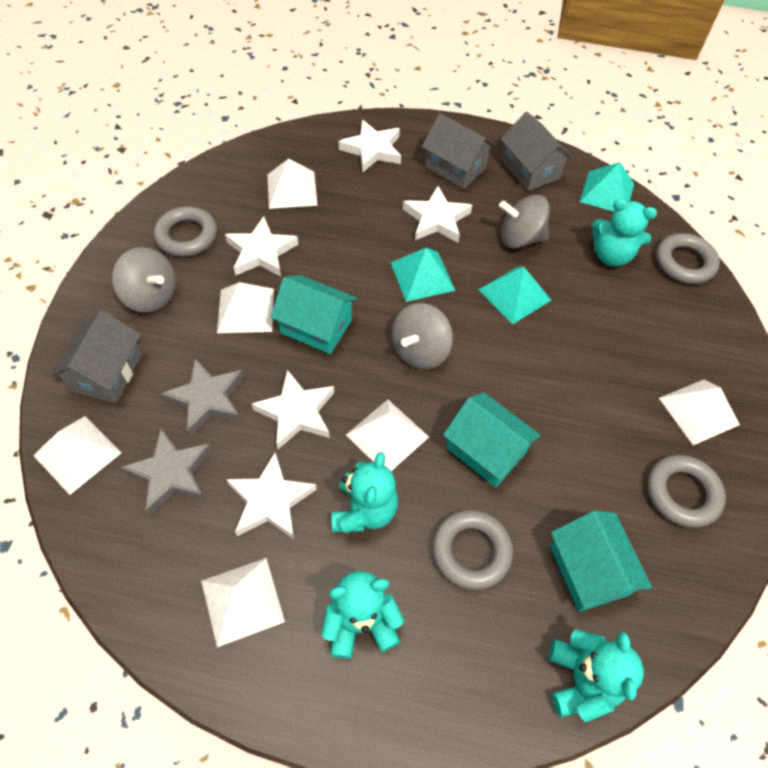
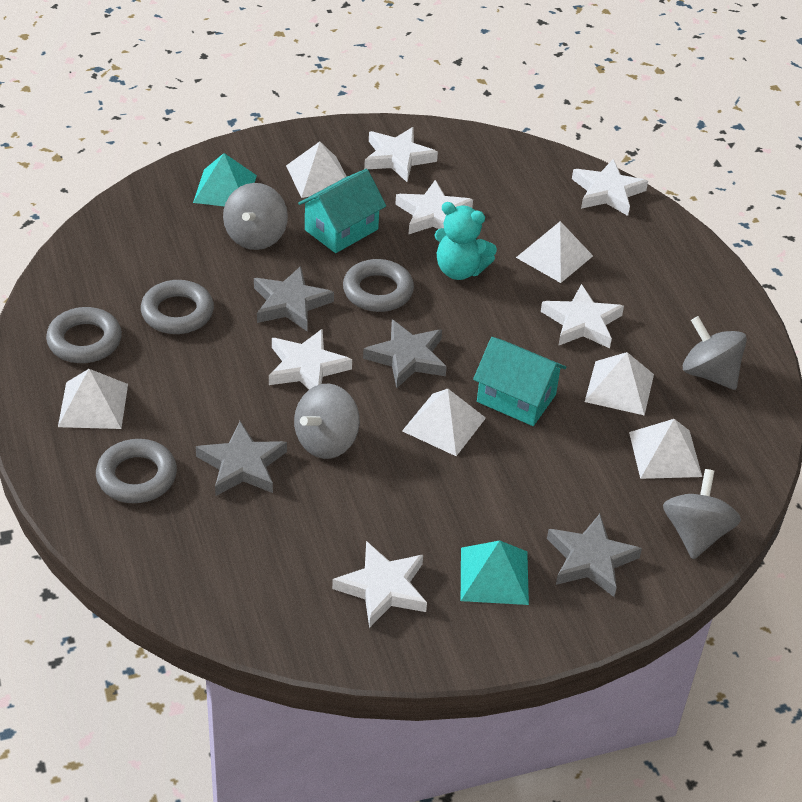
grey house: [50,310,142,403] [422,113,496,189] [501,112,573,191] = 3 -> none = 0
grey spinning top: [112,247,176,313] [392,303,453,369] [499,195,550,249] = 3 -> [223,183,288,250] [294,384,360,459] [663,469,741,559] [683,316,747,390] = 4
grey star: [121,429,213,516] [160,358,244,437] = 2 -> [196,421,287,496] [254,266,334,331] [363,319,447,389] [547,514,642,597] = 4
turquoise house: [271,275,357,354] [443,392,541,487] [550,511,652,612] = 3 -> [298,169,386,253] [473,337,566,426] = 2
turquoise pyramid: [391,248,455,302] [478,267,551,325] [580,162,634,212] = 3 -> [193,153,257,206] [461,540,529,605] = 2
turquoise teddy bear: [321,571,404,659] [332,452,398,533] [549,629,644,722] [592,199,657,267] = 4 -> [434,202,497,280] = 1
white star: [225,216,298,277] [226,453,317,539] [252,370,334,449] [339,120,401,173] [403,186,472,242] = 5 -> [269,329,352,389] [332,541,427,628] [364,127,438,182] [395,180,473,235] [541,284,624,348] [572,159,648,216] = 6

